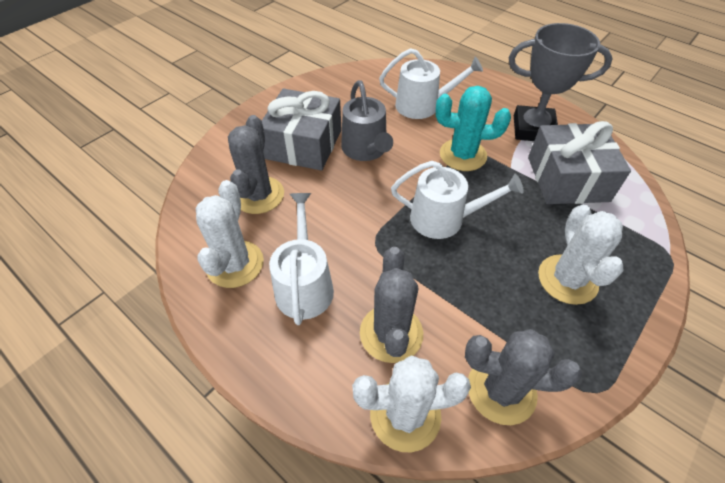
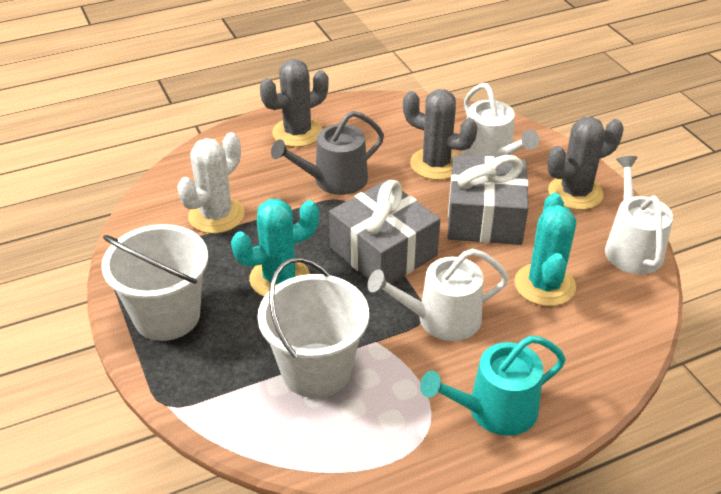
grey trophy: [509,23,613,141] = 1 -> none = 0
turquoise cactus: [436,86,511,171] = 1 -> [231,199,319,297] [514,193,576,306] = 2
turquoise watering can: none = 0 -> [420,335,566,436] = 1
white bucket: none = 0 -> [101,224,208,341] [257,257,369,398] = 2
white cactus: [196,180,264,288] [352,356,471,452] [538,204,623,305] = 3 -> [177,132,245,234] = 1

